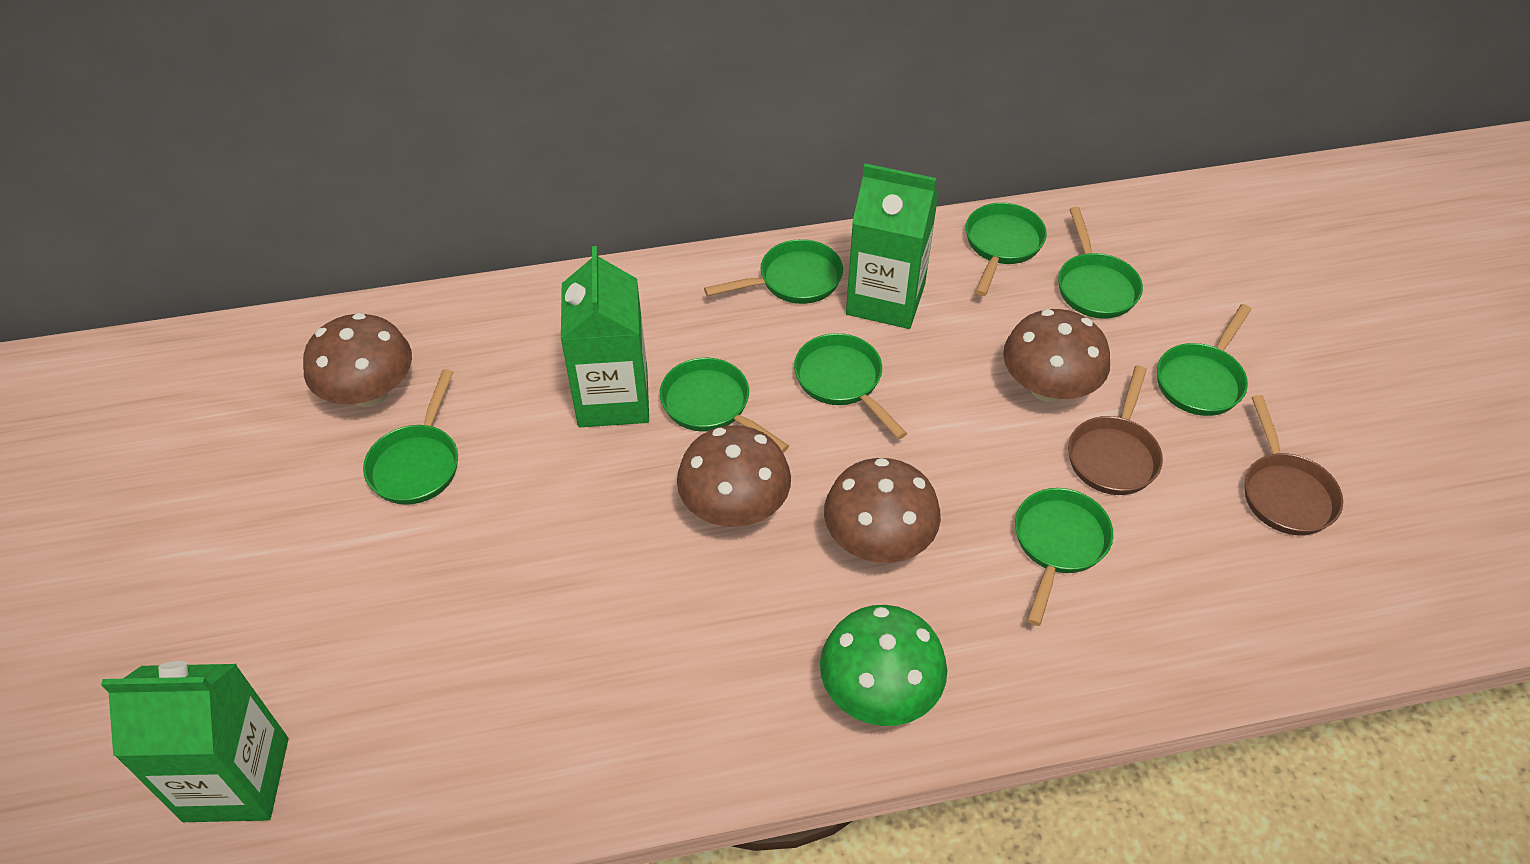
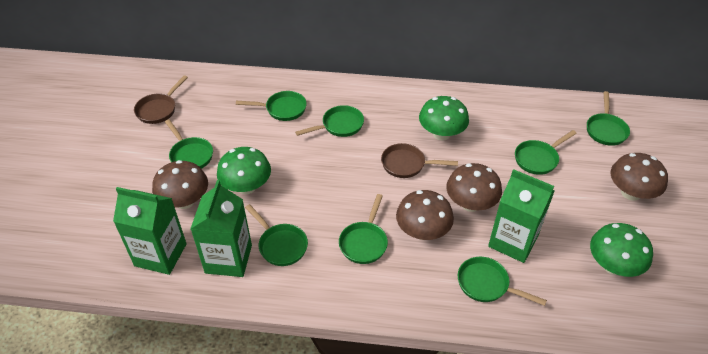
green mushroom: [820,605,947,726] = 1 -> [217,147,271,194] [419,96,469,140] [590,223,653,277] = 3

